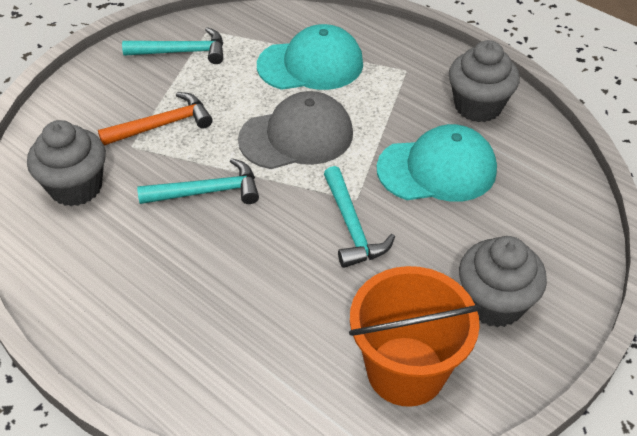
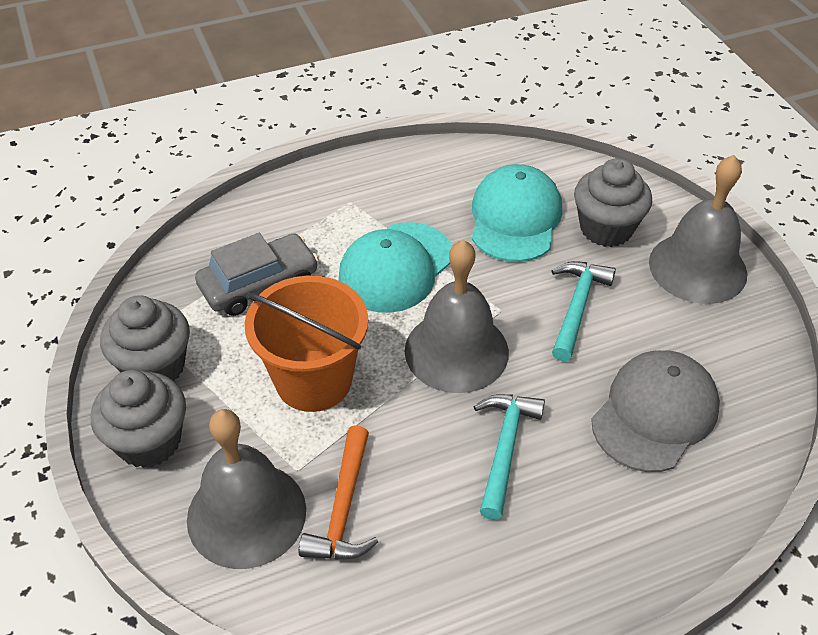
grey bell: none = 0 -> [187,409,306,569] [405,240,509,393] [649,155,747,304] = 3
grey car: none = 0 -> [195,233,318,316] = 1
turquoise hammer: [122,27,223,64] [137,158,259,204] [324,166,395,268] = 3 -> [474,394,545,520] [551,261,616,361] = 2

